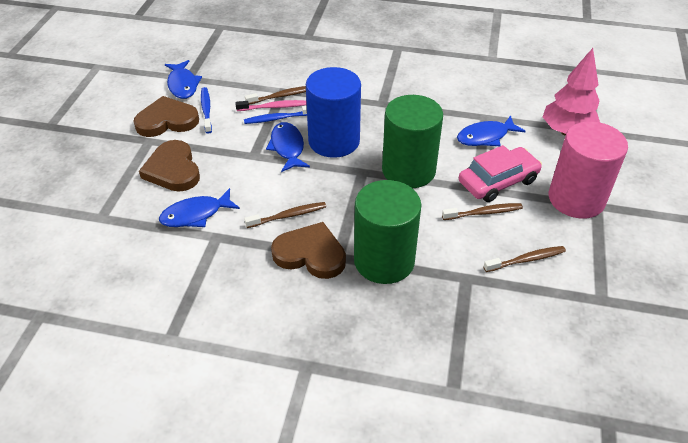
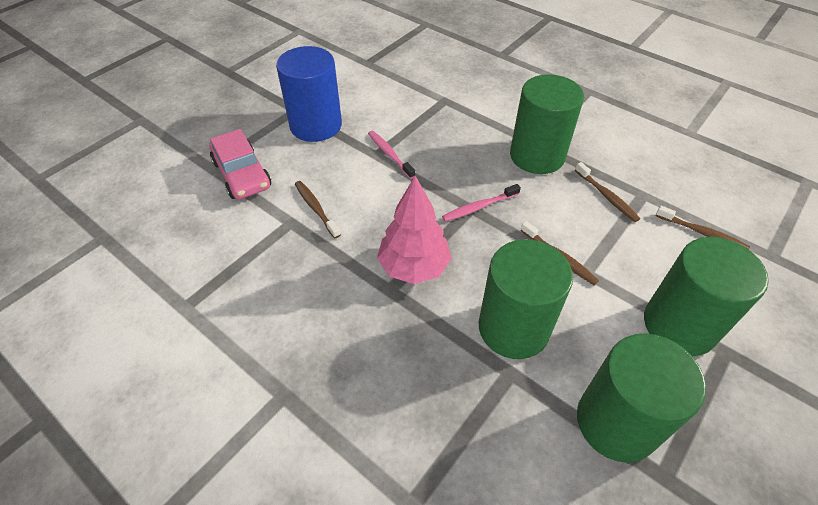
blue fish: [159,188,240,227] [165,60,202,99] [266,122,310,172] [457,115,526,146] = 4 -> none = 0
blue toothbrush: [201,87,212,134] [244,106,307,124] = 2 -> none = 0
brown heart: [133,96,199,137] [139,140,200,192] [271,222,346,279] = 3 -> none = 0
green cylinder: [354,180,422,284] [382,95,443,188] = 2 -> [479,239,573,359] [510,74,584,174] [577,333,706,463] [644,237,769,356] = 4
pink cylinder: [549,121,628,219] = 1 -> none = 0
pink toothbrush: [235,100,307,111] = 1 -> [368,131,415,179] [442,184,521,222] = 2

